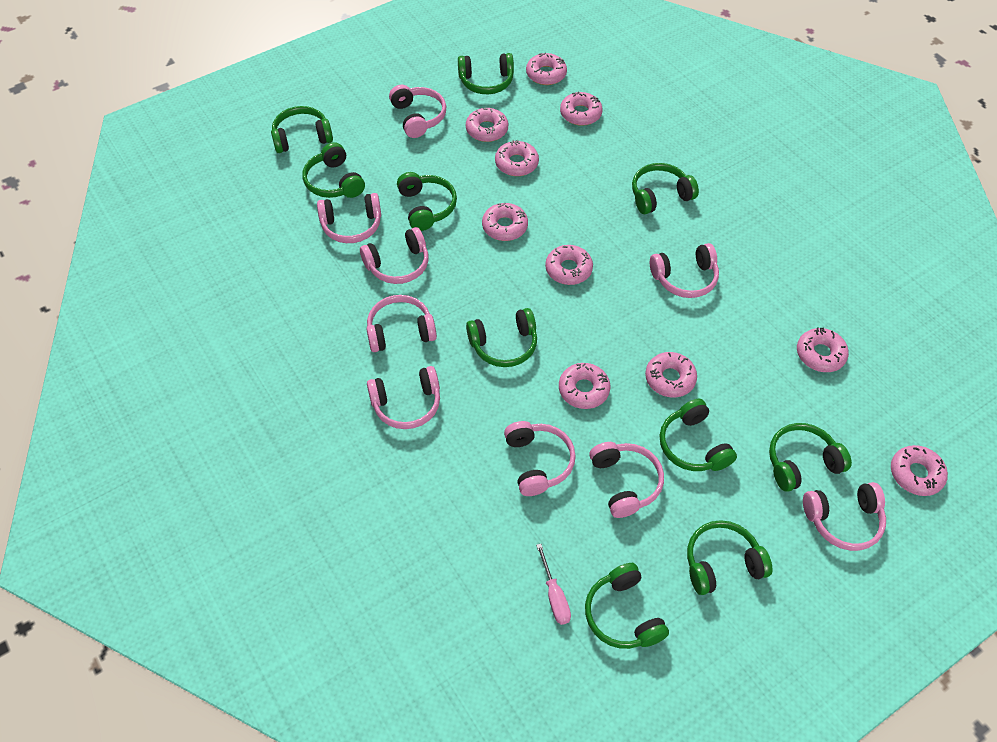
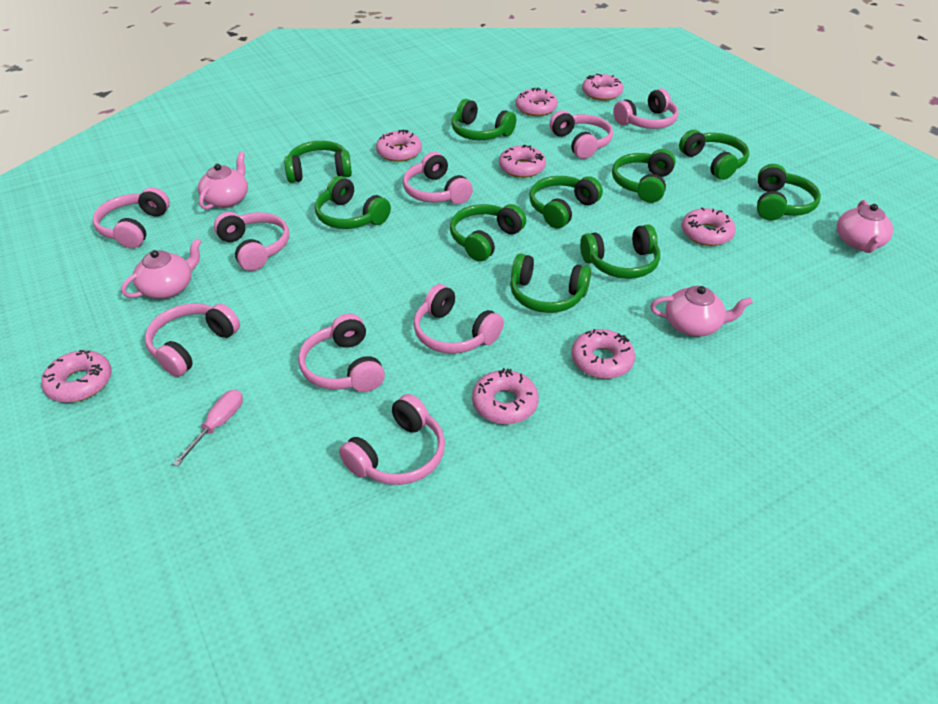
pink donut: [466,108,508,142] [482,203,528,241] [495,140,539,176] [526,52,567,85] [545,245,593,285] [559,363,610,409] [560,92,603,126] [645,352,697,397] [797,327,849,372] [891,445,948,496] = 10 -> [41,350,112,403] [376,129,422,162] [472,368,539,424] [499,145,546,178] [516,87,558,116] [571,329,635,379] [582,74,623,101] [681,207,736,246] = 8
pink teapot: none = 0 -> [121,238,202,299] [198,152,248,210] [650,286,753,337] [837,200,893,253] = 4

